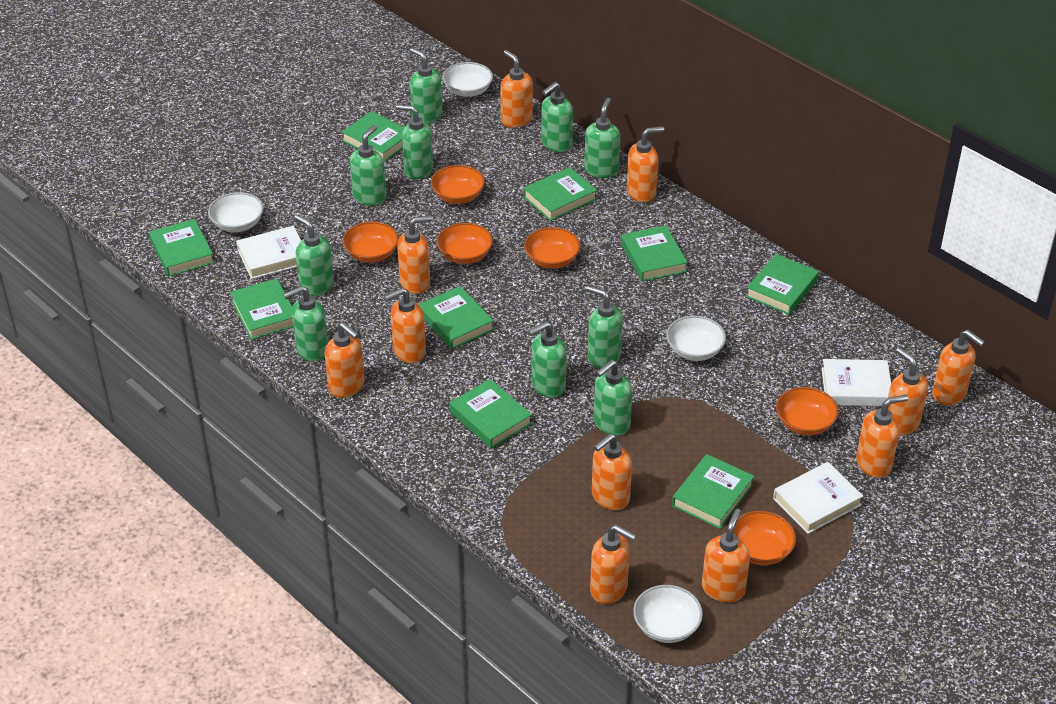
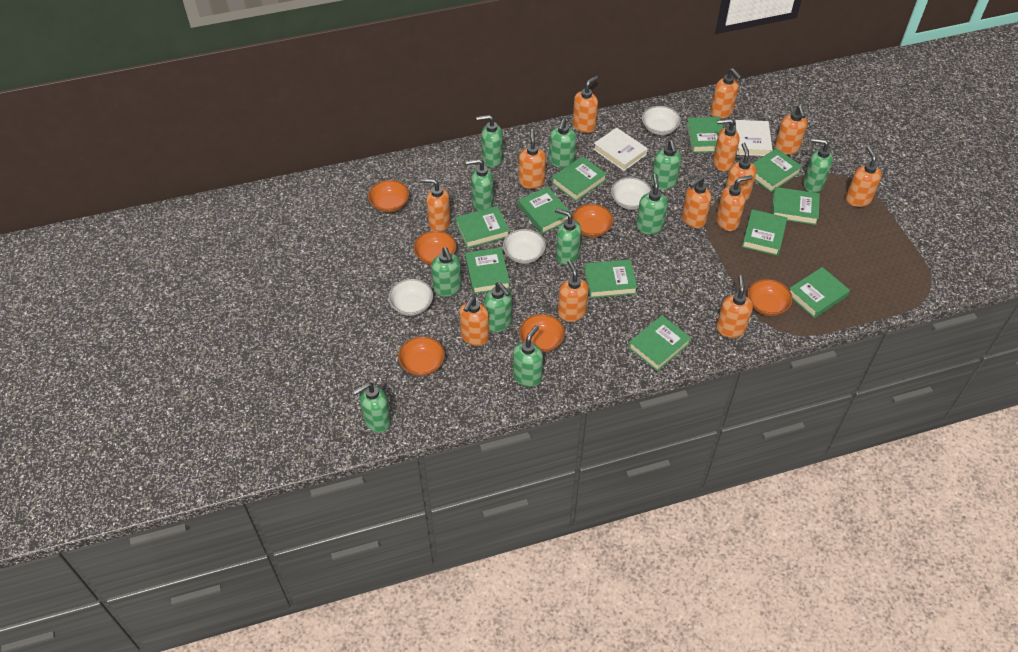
green book: [149,219,215,277] [230,278,293,340] [342,111,404,162] [418,286,494,349] [450,379,532,449] [523,167,597,221] [621,225,688,282] [672,454,754,529] [746,254,819,315] = 9 -> [455,206,510,248] [465,248,510,294] [518,187,572,234] [552,156,607,201] [584,259,637,298] [628,315,691,371] [686,117,723,153] [742,209,787,256] [752,148,802,192] [772,187,820,225] [789,267,850,318] = 11
green soap dispenser: [283,286,328,362] [294,214,334,297] [350,125,386,206] [396,105,433,179] [410,48,443,124] [528,321,567,398] [541,82,573,152] [584,98,620,178] [586,286,623,368] [594,360,632,436] = 10 -> [353,382,391,433] [431,247,462,297] [466,159,494,211] [476,115,503,168] [484,282,512,332] [513,325,543,387] [549,118,576,168] [555,208,581,265] [636,174,668,234] [651,140,682,190] [803,138,833,193] = 11
orange soap dispenser: [325,322,365,398] [384,288,426,363] [397,216,433,294] [501,50,533,128] [590,525,637,604] [592,433,632,510] [627,126,664,203] [702,509,750,603] [856,395,908,478] [888,348,928,436] [932,330,985,405] = 11 -> [420,178,451,231] [459,296,489,346] [519,129,546,189] [558,260,589,322] [573,76,598,133] [682,177,711,228] [710,68,742,119] [713,118,740,172] [716,175,753,231] [716,275,753,338] [725,143,757,201] [775,105,807,155] [845,147,882,207] = 13
white book: [236,226,301,279] [773,462,863,534] [821,359,891,406] = 3 -> [593,127,648,171] [734,120,773,156] = 2

